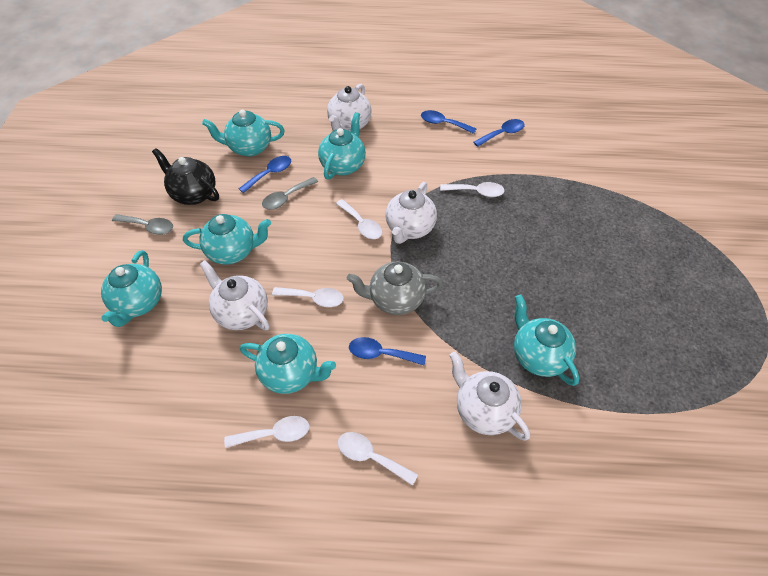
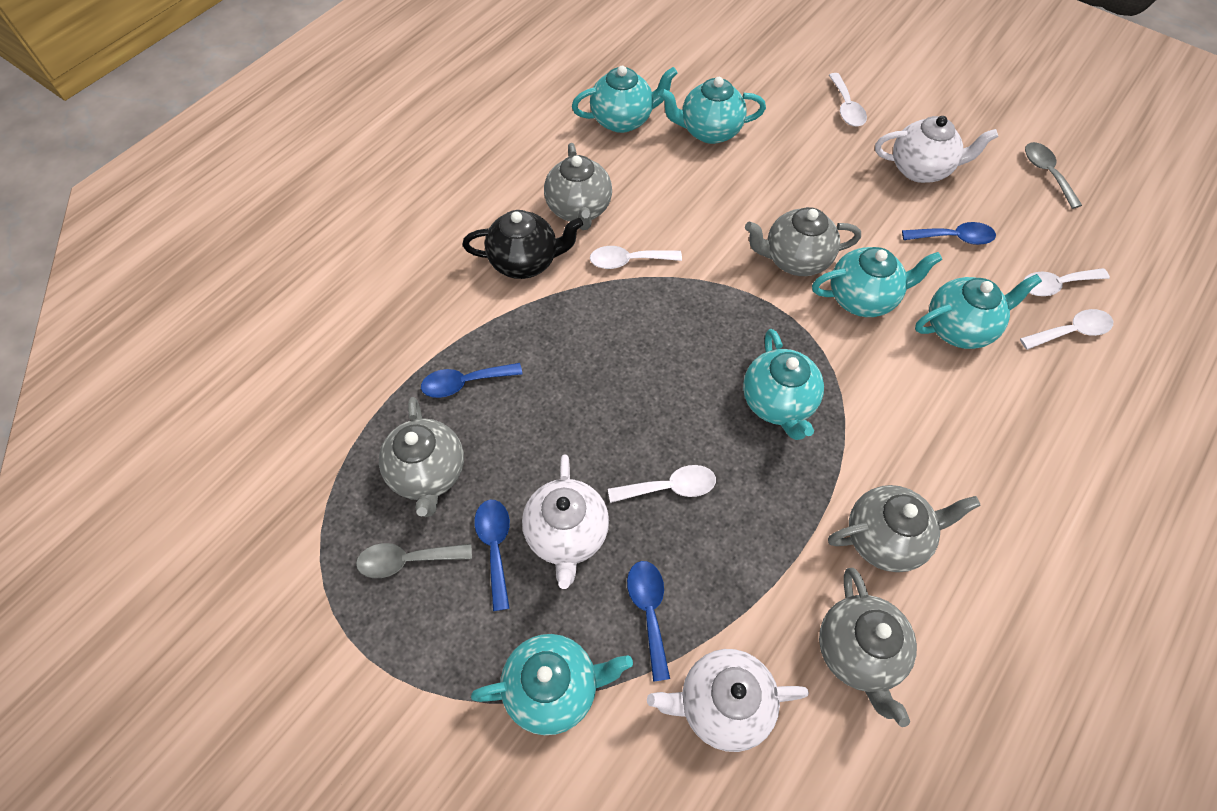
grey teapot: [347,262,443,315] = 1 -> [379,397,464,517] [544,143,612,230] [745,207,861,276] [819,568,917,727] [828,485,981,572] = 5
white teapot: [200,260,270,330] [327,84,372,132] [386,182,437,244] [449,352,530,441] = 4 -> [522,454,609,589] [647,649,809,752] [875,116,998,183] = 3

